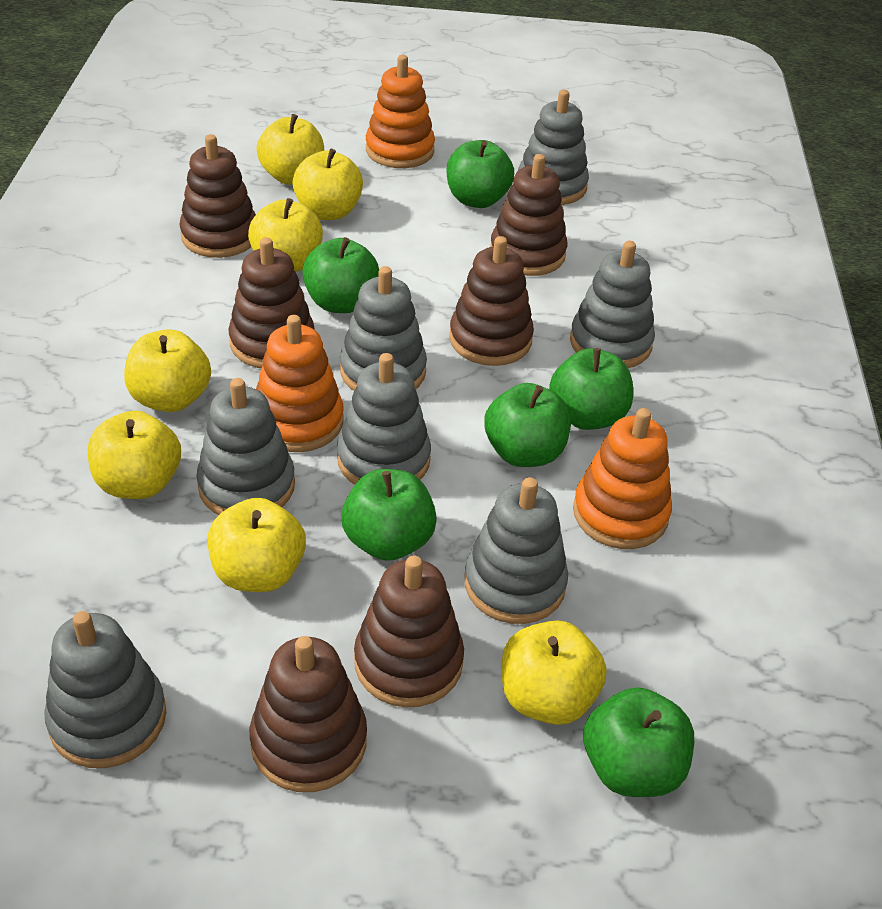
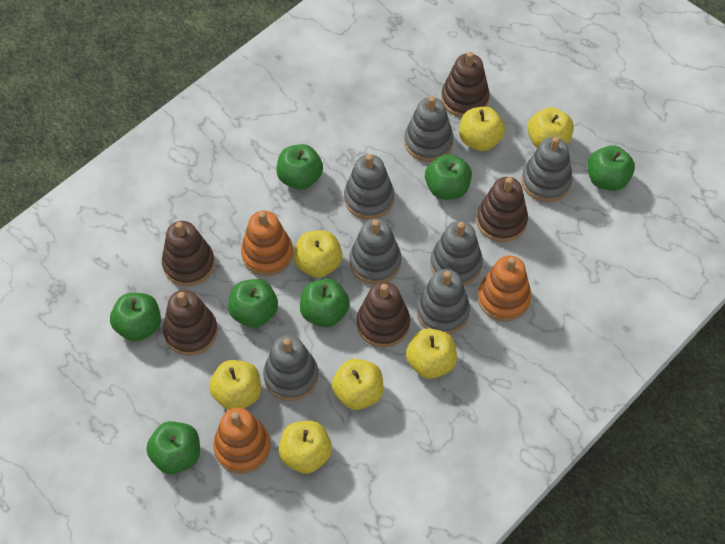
brown stacking toy: [179,134,256,258] [228,237,315,368] [250,636,367,792] [354,556,464,708] [449,236,534,366] [490,154,567,276] = 6 -> [162,221,215,287] [163,290,218,356] [357,282,410,348] [441,52,490,117] [476,177,528,242] = 5
green apple: [302,237,379,313] [341,469,437,561] [447,140,514,208] [484,383,571,467] [549,348,633,430] [584,687,694,797] = 6 -> [110,293,161,342] [146,421,200,474] [228,279,278,328] [276,144,323,190] [300,279,350,327] [425,154,472,200] [587,145,635,191] = 7

